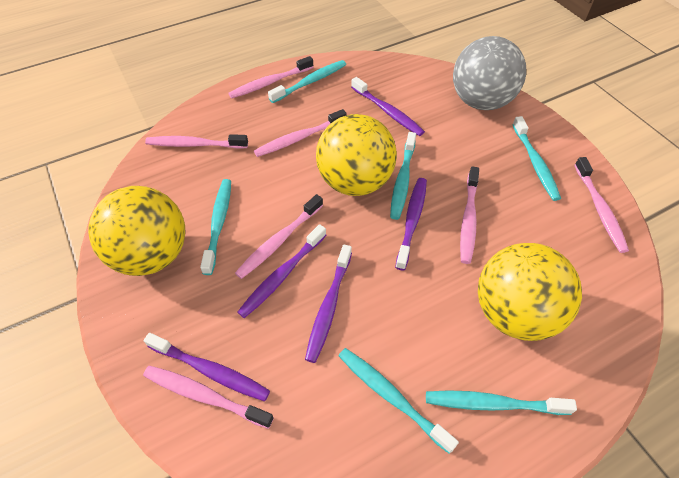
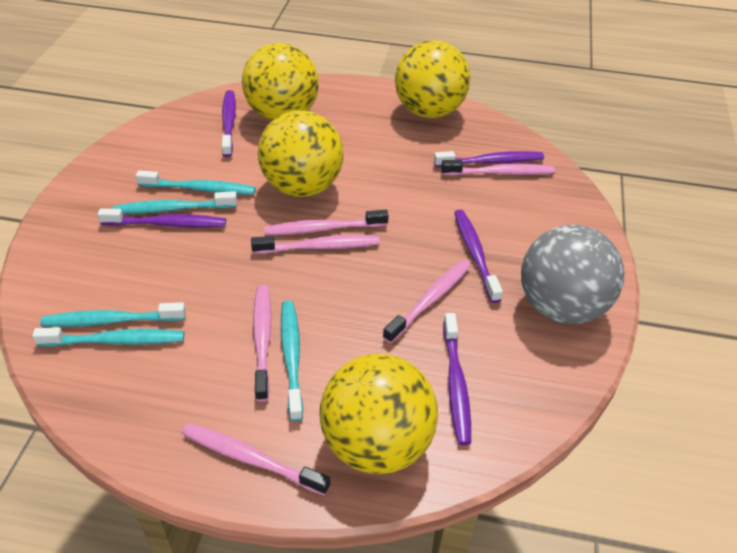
pink toothbrush: [143,366,274,429] [145,134,248,149] [228,56,313,98] [235,194,323,279] [254,109,347,157] [460,166,479,264] [574,157,629,253] = 7 -> [182,423,330,496] [251,235,380,254] [253,285,271,402] [264,210,388,235] [383,259,471,344] [441,160,555,176] = 6
turquoise toothbrush: [200,179,231,275] [268,60,346,103] [339,348,459,454] [390,132,416,220] [426,390,577,415] [512,116,561,201] = 6 -> [32,327,184,347] [40,302,186,327] [113,191,237,214] [136,170,256,195] [281,301,303,422] = 5
yellow ball: [88,186,185,276] [316,114,397,196] [478,243,582,341] = 3 -> [242,43,319,121] [258,110,343,197] [320,354,438,474] [395,40,470,118] = 4

